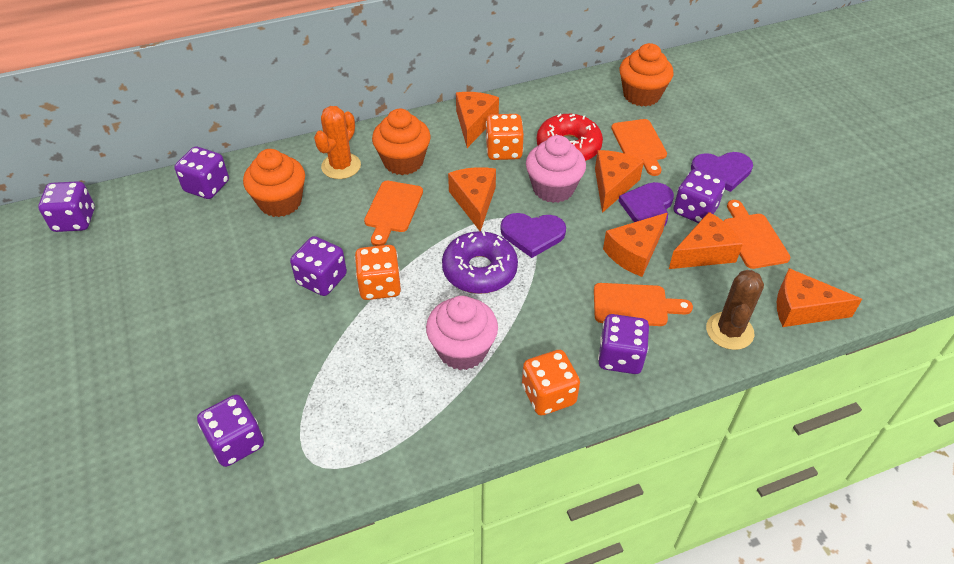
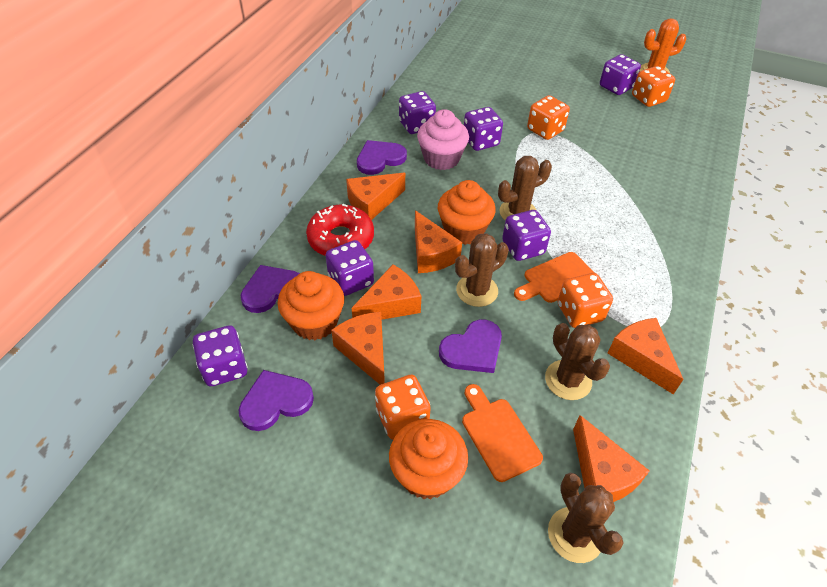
brown cactus: [706,270,764,350] = 1 -> [455,233,509,307] [498,156,552,220] [545,323,610,400] [548,473,624,563] = 4
orange cutting board: [364,181,423,246] [594,283,693,326] [611,119,667,176] [724,200,790,269] = 4 -> [462,384,543,482] [514,252,594,303] = 2
orange dice: [355,245,401,300] [486,114,524,160] [522,350,580,416] = 3 -> [375,375,431,440] [527,95,570,140] [558,273,613,328] [632,66,675,107] = 4
pink cupcake: [426,296,498,370] [526,135,586,203] = 2 -> [417,109,469,170] = 1
purple donut: [442,231,518,294] = 1 -> none = 0
purple heart: [500,213,566,258] [619,182,674,227] [691,152,753,192] = 3 -> [239,370,314,431] [240,265,300,313] [357,140,407,175] [439,319,502,373] = 4

